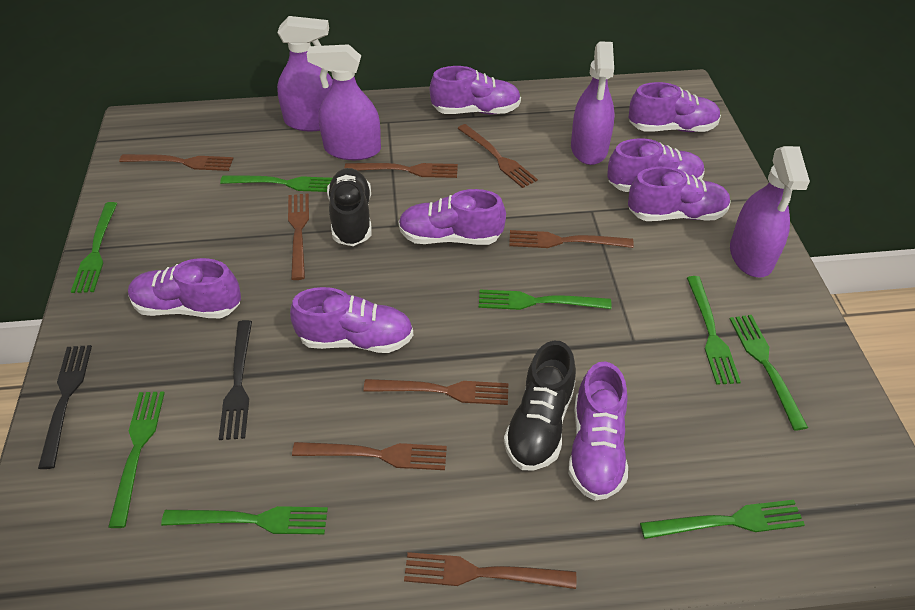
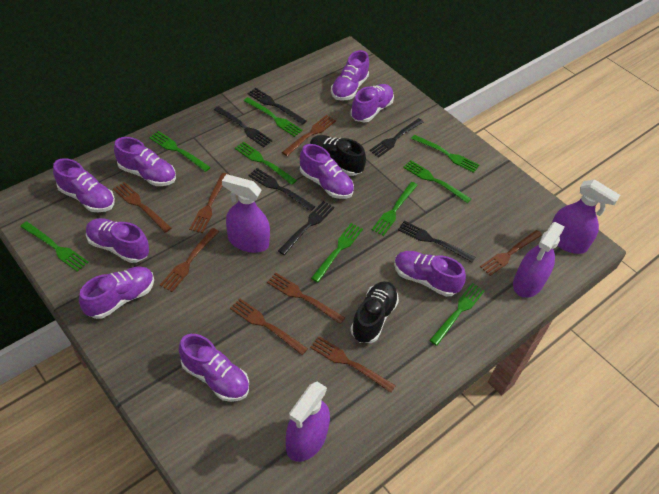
black fork: [38,345,92,469] [219,320,252,440] = 2 -> [214,106,272,147] [248,88,306,125] [248,168,315,211] [278,201,335,255] [369,118,424,157] [398,221,475,263] = 6
green fork: [71,202,117,293] [108,391,165,528] [161,506,328,534] [220,176,332,192] [479,290,612,310] [640,500,805,539] [687,276,741,385] [730,315,808,431] = 8 -> [20,221,89,272] [149,131,211,172] [235,142,297,185] [244,97,303,137] [311,223,363,282] [372,182,418,236] [403,160,471,203] [411,135,479,173] [429,283,485,346] = 9
purple shoe: [128,258,241,318] [290,287,413,353] [398,189,506,245] [430,66,521,114] [568,362,628,500] [607,138,705,192] [628,167,731,221] [629,82,721,132] = 8 -> [53,158,115,212] [79,267,154,319] [86,218,149,263] [114,137,176,186] [179,334,249,402] [300,144,354,199] [331,50,369,101] [351,84,394,123] [394,251,466,297] = 9

